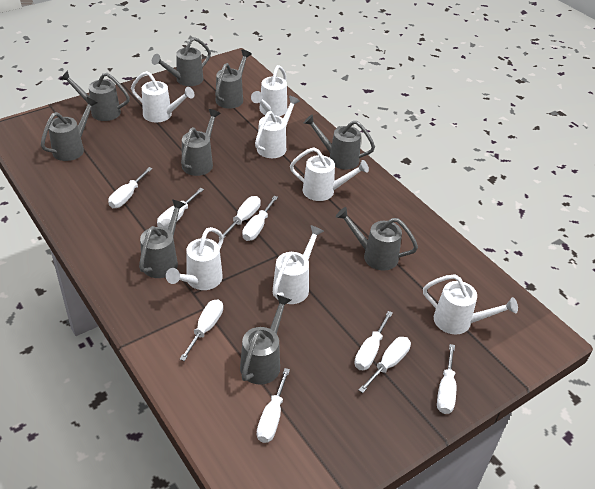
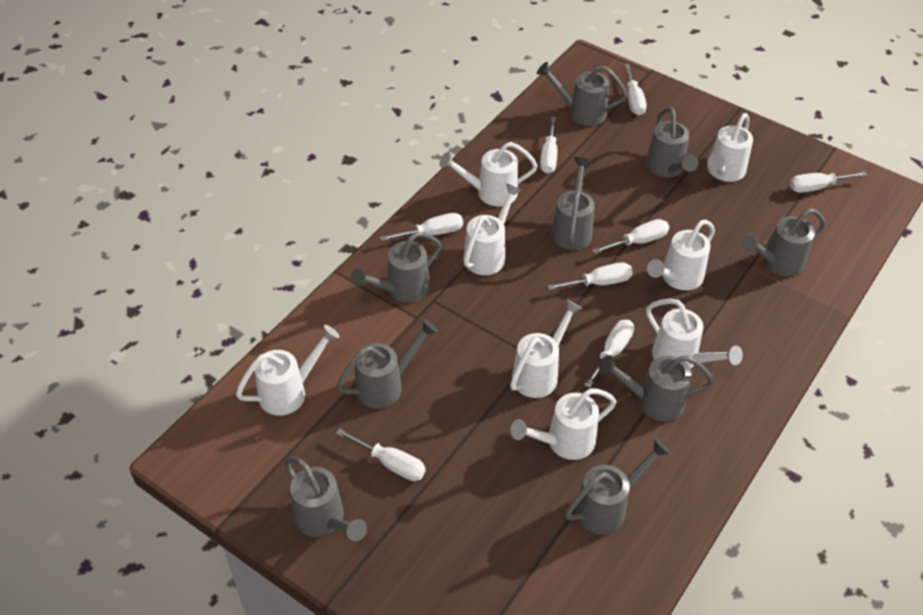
white screwdriver: [108,167,153,208] [157,188,204,229] [180,299,223,361] [219,196,261,239] [242,196,278,241] [257,368,290,443] [354,311,393,370] [359,337,411,393] [437,344,456,414] = 9 -> [336,428,426,481] [380,213,463,241] [540,117,557,173] [547,262,633,290] [584,320,634,388] [592,219,669,254] [624,64,646,115] [790,171,867,193] = 8
white watering can: [131,71,194,123] [166,227,224,290] [251,65,287,116] [255,96,300,158] [273,225,324,304] [290,147,369,201] [423,274,518,334] = 7 -> [236,325,340,416] [439,142,538,206] [463,183,522,275] [510,299,583,398] [510,389,617,460] [646,299,743,369] [647,220,715,290] [707,113,753,182] = 8

